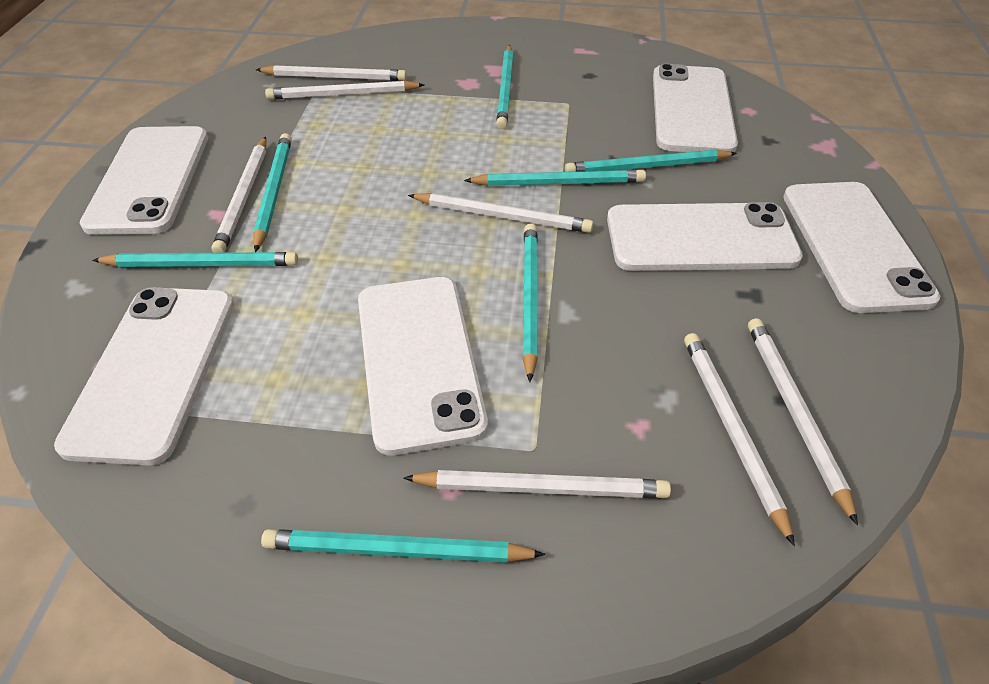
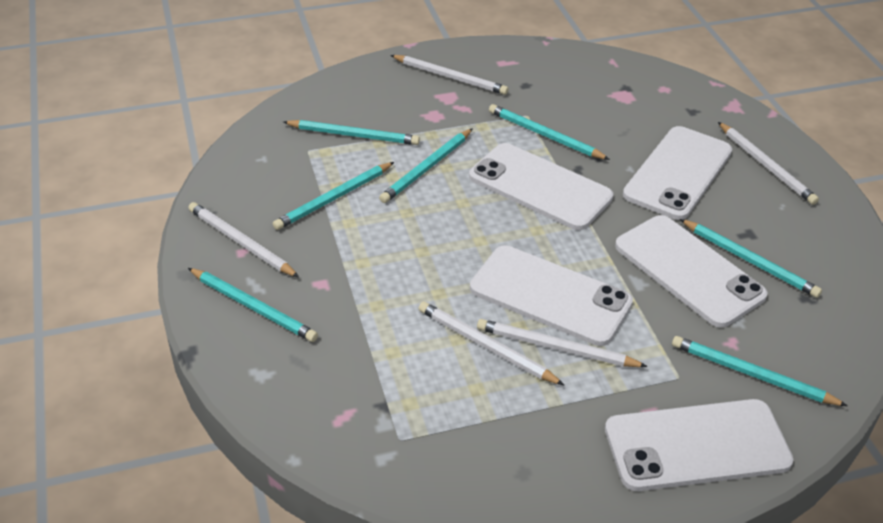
white pencil: [212,137,266,253] [256,65,407,81] [265,81,425,100] [404,470,671,498] [408,193,593,233] [684,333,795,546] [748,318,858,525] = 7 -> [188,202,299,277] [390,55,508,95] [418,302,564,385] [477,319,648,367] [718,122,819,205] = 5
white phone: [54,288,234,465] [80,126,208,235] [358,277,488,455] [607,202,803,271] [653,64,738,152] [783,182,940,313] = 6 -> [469,143,613,230] [470,245,633,346] [605,399,794,491] [615,215,768,327] [623,126,732,220] = 5

